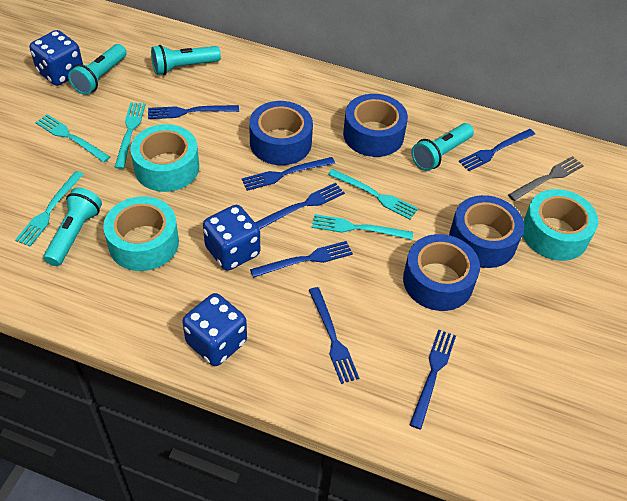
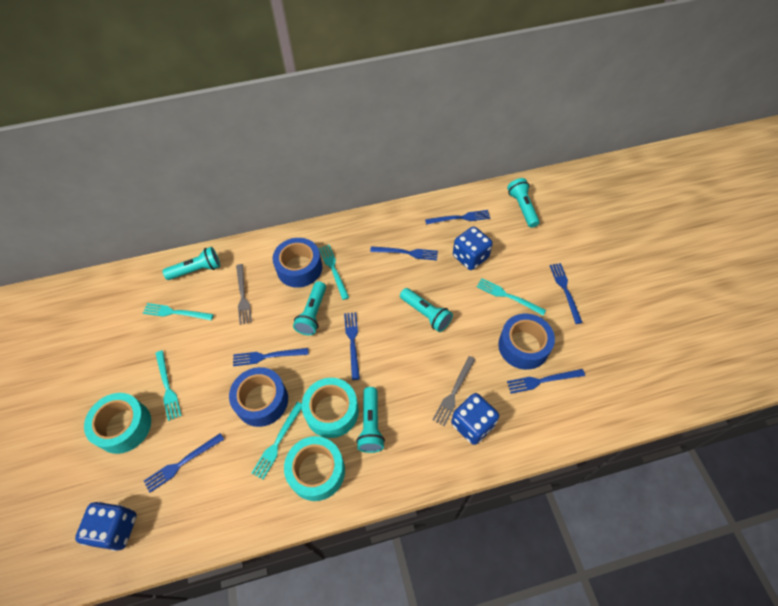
blue tape: [249,101,313,165] [343,94,408,157] [403,234,480,311] [449,195,524,268] = 4 -> [229,367,288,427] [273,238,322,288] [498,314,555,370] = 3
grey fork: [508,156,584,201] = 1 -> [236,264,252,325] [433,356,476,427] = 2
turquoise flashlight: [43,187,102,266] [68,44,127,95] [151,45,221,75] [411,123,474,171] = 4 -> [162,247,220,280] [293,281,326,335] [356,387,385,453] [400,288,453,332] [507,178,540,228] = 5

